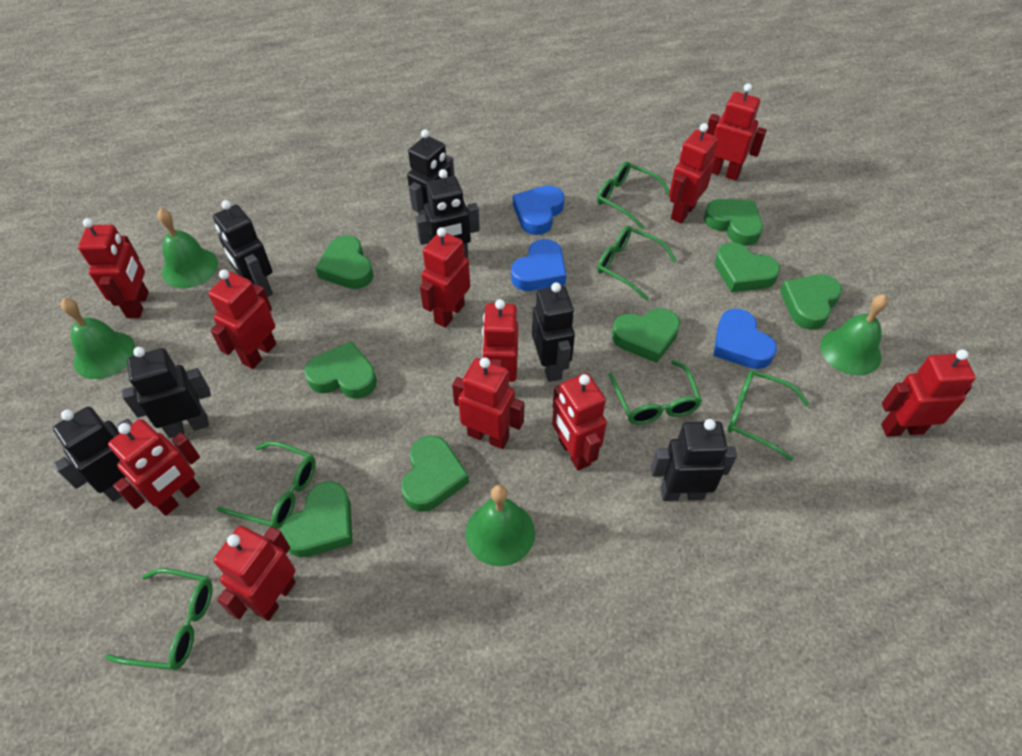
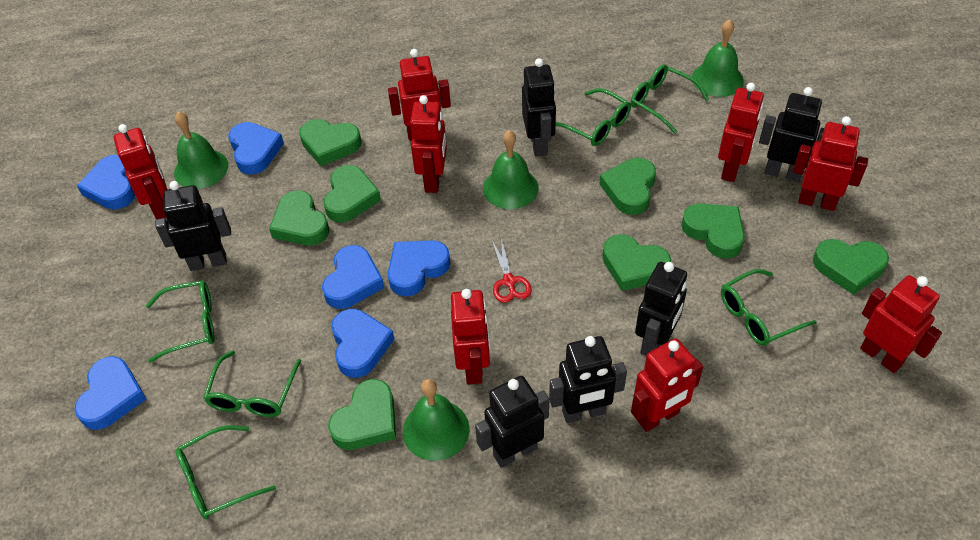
black robot: [53,406,132,502] [122,347,211,438] [213,200,273,297] [407,129,454,216] [416,169,480,258] [532,282,575,382] [651,419,737,501] = 7 -> [155,181,231,271] [475,376,549,468] [522,58,556,156] [549,336,627,423] [635,262,687,356] [759,87,824,182] = 6
blue heart: [511,239,566,291] [513,185,565,235] [713,309,777,369] = 3 -> [74,356,146,430] [77,155,135,210] [228,122,284,175] [322,245,384,309] [331,309,394,378] [388,240,450,297] = 6
red robot: [78,218,149,318] [108,419,200,516] [208,269,276,369] [213,526,296,621] [420,227,470,328] [452,357,524,449] [482,299,518,387] [552,373,607,471] [669,123,718,223] [706,83,767,181] [881,349,976,437] = 11 -> [114,124,167,219] [388,49,451,141] [410,95,447,193] [451,289,490,385] [631,338,703,432] [718,83,764,182] [793,116,868,211] [860,275,942,373] = 8
red scissors: none = 0 -> [492,238,532,303] = 1

